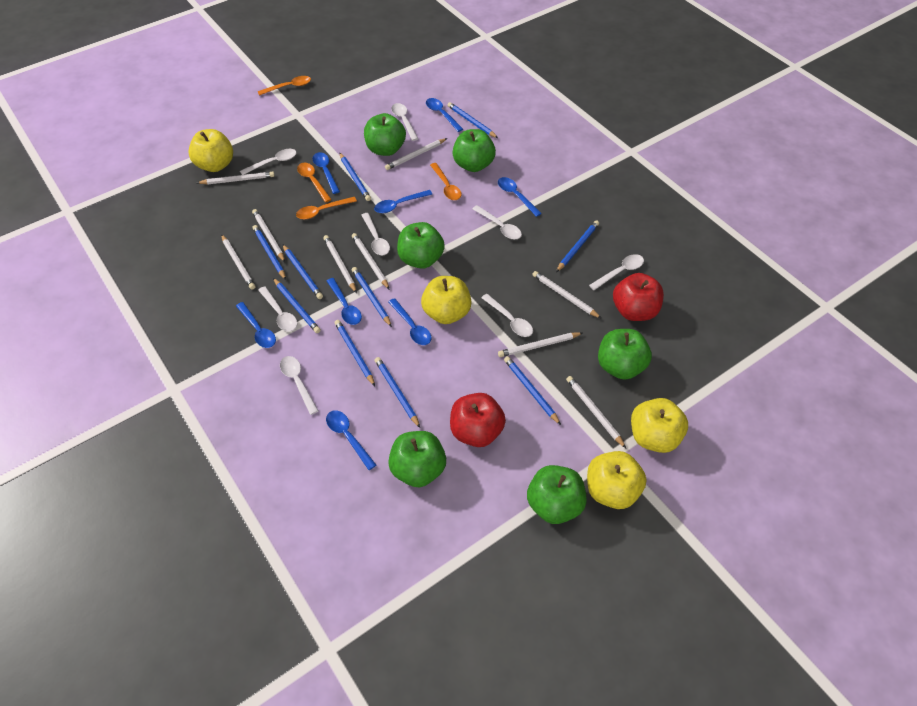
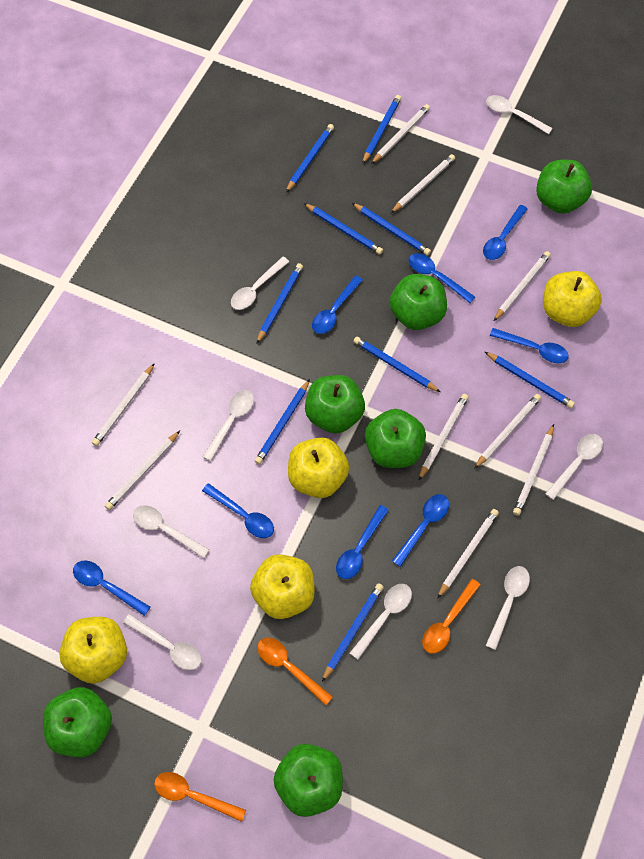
blue pencil: [253,225,286,280] [273,278,321,333] [282,244,323,299] [334,320,375,386] [340,153,371,201] [352,267,392,327] [375,357,420,428] [447,102,498,138] [504,356,561,425] [556,220,599,272] = 10 -> [255,379,310,465] [256,263,303,344] [286,124,334,192] [304,203,383,255] [322,583,384,682] [352,203,431,256] [353,337,440,392] [362,95,401,164] [485,352,575,408] = 9
orange spoon: [258,76,311,96] [296,197,357,220] [297,163,332,203] [430,163,462,200] = 4 -> [154,772,246,822] [257,638,333,705] [422,579,480,654] = 3
red apple: [450,393,506,447] [613,273,664,321] = 2 -> none = 0

